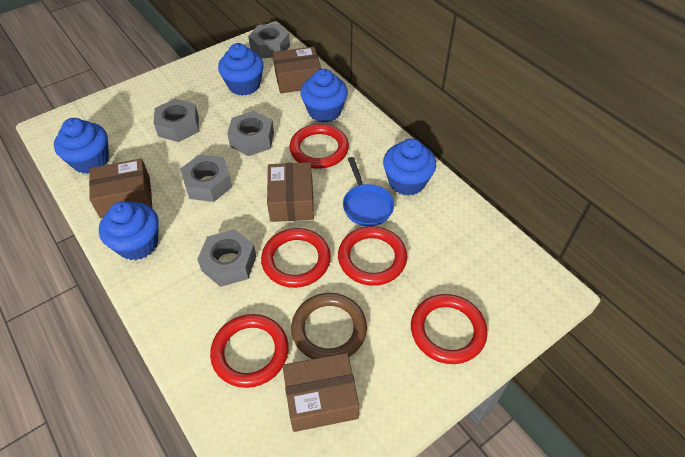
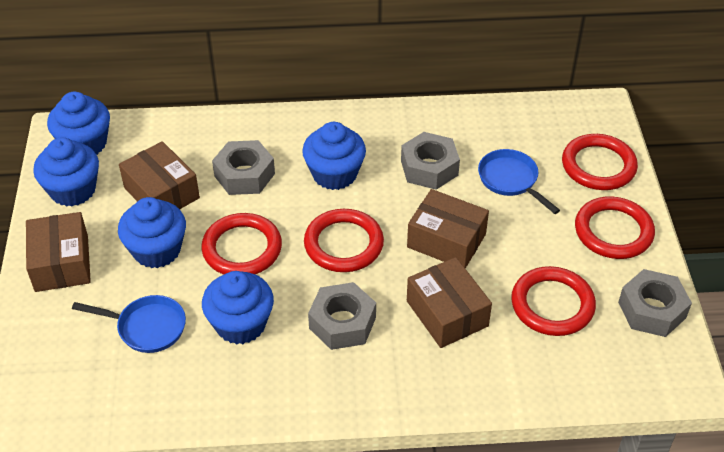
blue pan: [343,157,394,227] = 1 -> [72,295,186,353] [478,149,560,214] = 2
brown ring: [291,293,367,359] = 1 -> none = 0
grey nut: [154,99,199,142] [180,154,232,202] [197,229,256,287] [227,111,274,156] [248,24,290,58] = 5 -> [212,140,275,195] [308,282,376,350] [401,132,460,190] [618,269,692,337] = 4

